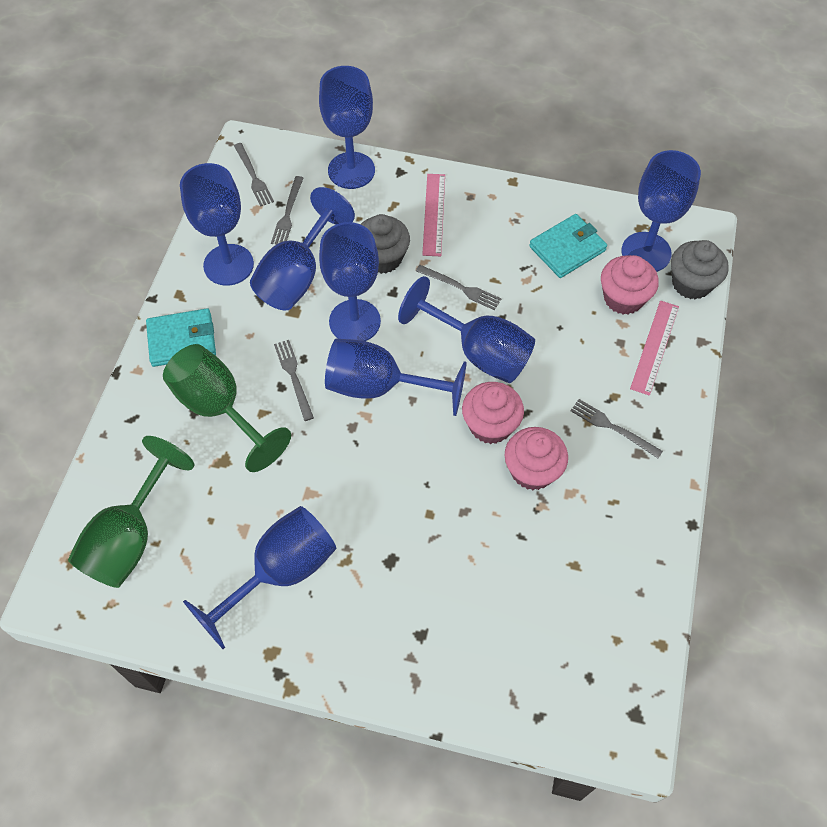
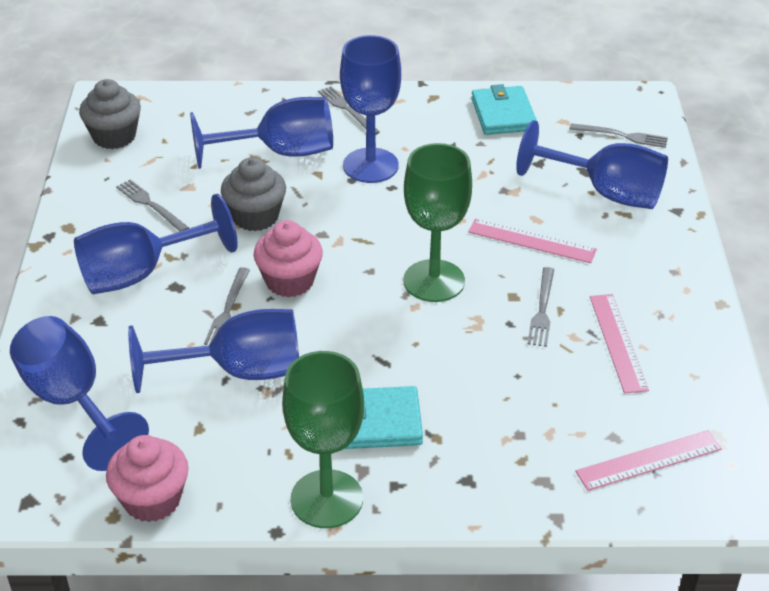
blue goblet: [180,163,254,285] [183,506,336,649] [250,187,355,310] [319,66,375,189] [319,222,381,341] [325,339,467,416] [398,276,535,383] [621,150,701,272] = 8 -> [10,316,149,471] [74,194,238,294] [128,309,299,393] [190,97,333,169] [340,35,401,183] [516,120,668,209] = 6
pink cupcake: [462,382,524,444] [504,427,568,490] [601,255,659,314] = 3 -> [106,435,189,522] [253,220,323,297] = 2
pink ruler: [422,174,445,256] [630,300,679,396] = 2 -> [468,218,597,263] [575,430,722,491] [590,294,649,393] = 3

